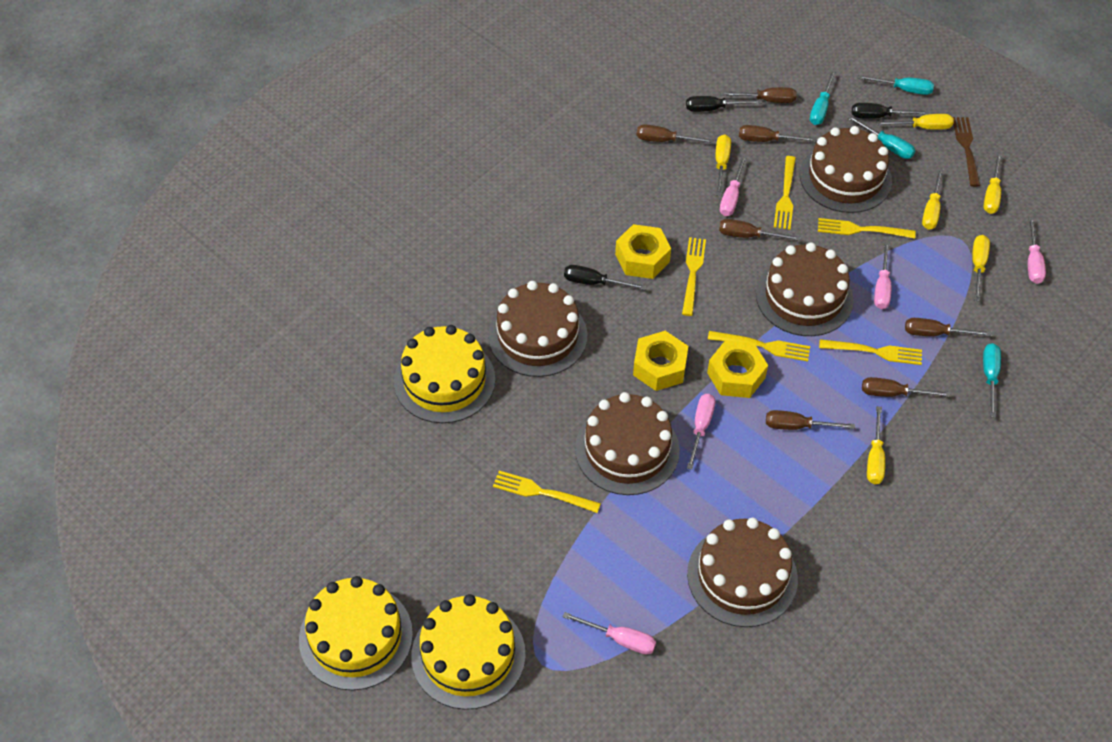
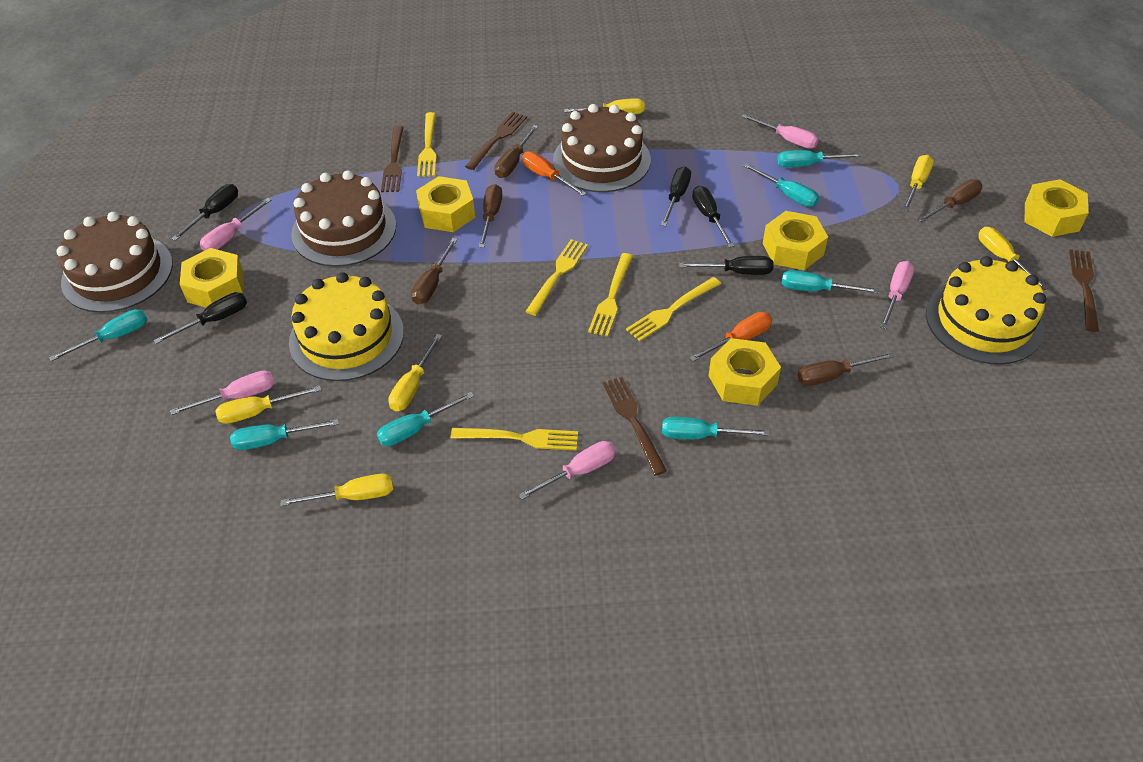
black screwdriver: [564,265,646,290] [686,96,762,112] [852,103,929,119] = 3 -> [154,292,247,344] [171,184,238,241] [661,166,691,226] [679,256,773,275] [692,186,734,248] = 5
brown cake: [488,281,588,377] [575,392,680,495] [687,518,798,627] [756,242,854,336] [800,126,892,213] = 5 -> [56,212,173,313] [291,170,396,267] [553,104,651,192] = 3
brown fork: [953,117,980,187] = 1 -> [381,126,404,192] [465,112,527,170] [603,377,667,476] [1069,249,1099,332] = 4
brown screwdriver: [636,125,714,143] [719,219,800,241] [720,87,797,103] [739,125,816,142] [766,410,855,430] [862,377,950,397] [905,318,991,336] = 7 -> [411,238,458,304] [479,184,502,248] [494,125,538,178] [798,352,894,386] [918,179,982,222] = 5
orange screwdriver: none = 0 -> [522,151,587,196] [690,312,772,362] = 2
turquoise screwdriver: [810,70,836,125] [847,116,915,159] [858,75,934,95] [983,343,1001,418] = 4 -> [49,309,148,361] [230,419,339,450] [377,392,474,446] [662,417,770,439] [743,163,819,207] [777,150,863,168] [782,270,879,293] = 7
yellow cake: [299,576,413,690] [394,325,495,423] [411,594,526,710] = 3 -> [289,272,404,381] [926,256,1047,365] = 2
yellow fork: [493,471,601,513] [682,237,706,316] [708,331,810,362] [774,156,796,230] [818,218,916,238] [819,339,922,365] = 6 -> [417,112,437,177] [450,428,578,451] [525,239,588,316] [588,253,633,337] [626,277,721,341] = 5
yellow nut: [615,224,671,279] [633,331,688,391] [707,341,768,398] = 3 -> [180,248,244,307] [416,176,475,232] [709,338,781,406] [763,211,828,270] [1024,179,1088,237] = 5

